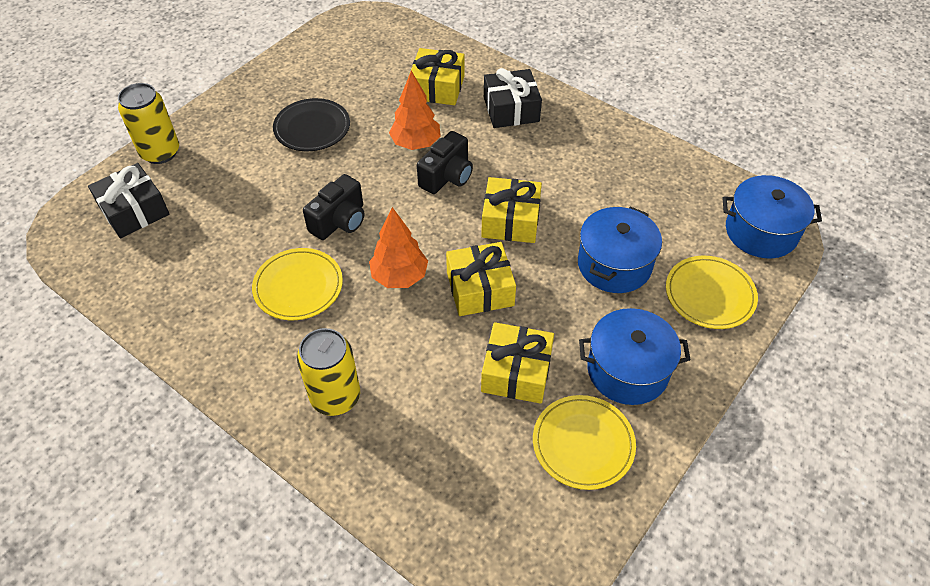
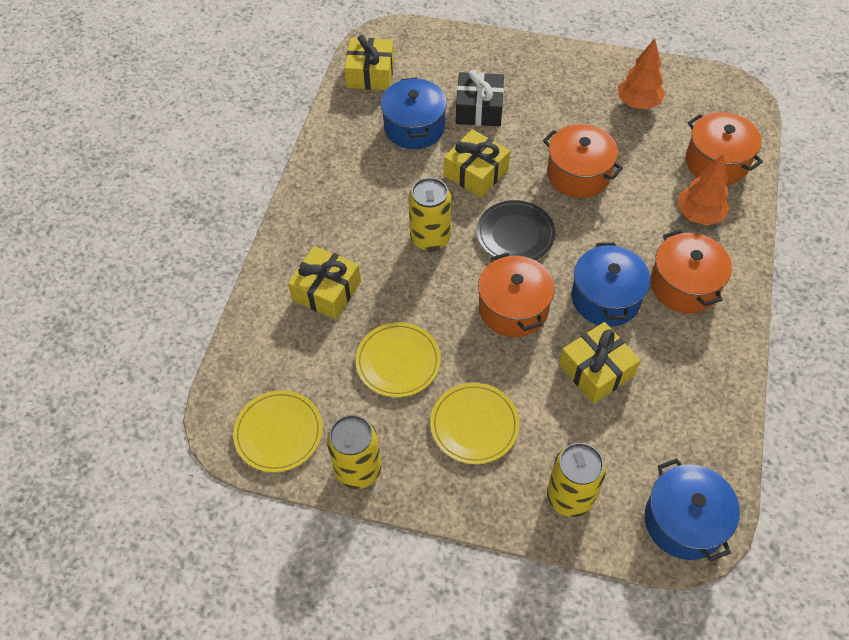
black camera: [303,174,364,240] [417,131,473,194] = 2 -> none = 0
black gift: [88,163,169,238] [484,68,542,128] = 2 -> [456,70,504,126] = 1
orange pot: none = 0 -> [478,253,555,337] [543,124,623,198] [650,230,732,313] [686,112,763,185] = 4
yellow can: [118,83,179,164] [297,328,360,416] = 2 -> [327,415,381,489] [408,178,451,251] [547,443,606,517] = 3

